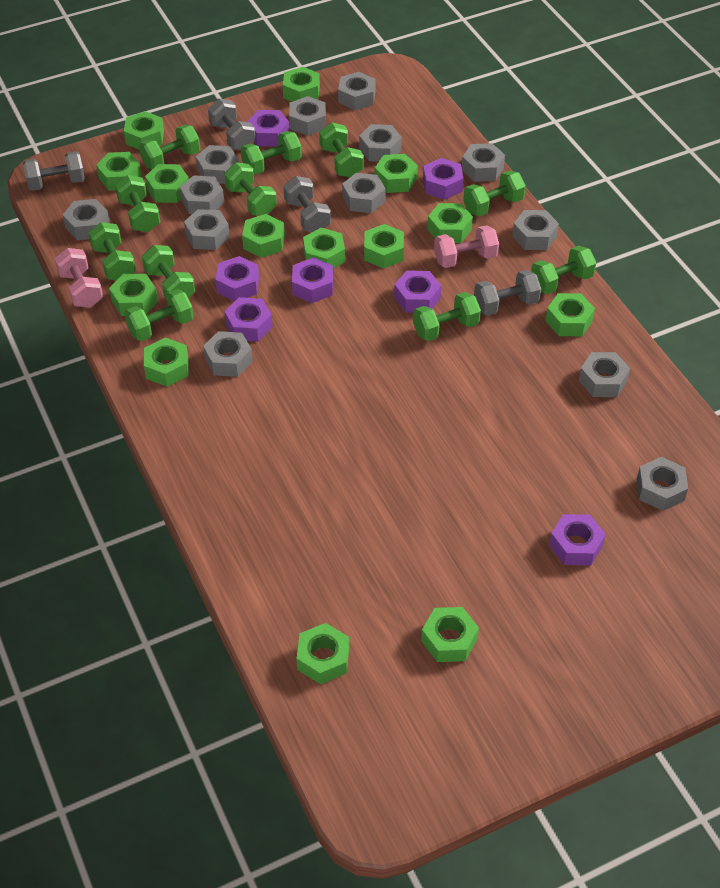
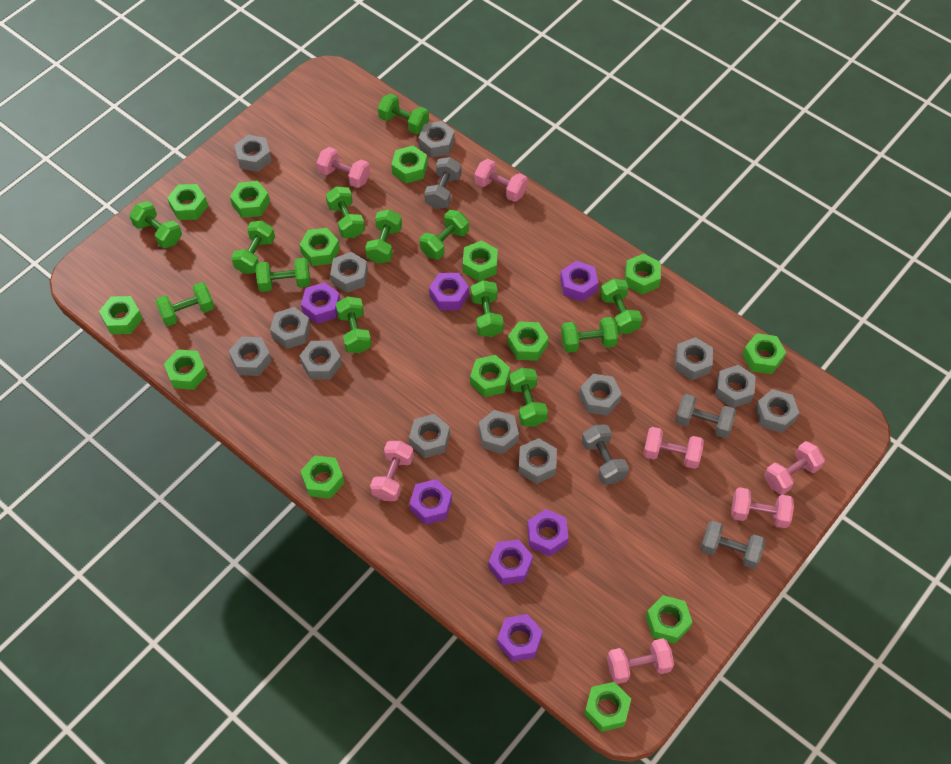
green dumbbell: [88,222,136,280] [115,175,160,232] [124,289,194,341] [139,125,200,169] [142,245,195,300] [224,163,277,216] [241,131,302,175] [319,123,364,177] [413,292,481,341] [463,171,526,217] [531,246,597,294] = 11 -> [130,201,182,249] [155,282,215,326] [231,221,275,274] [256,258,310,292] [326,186,365,238] [336,296,372,353] [365,209,402,264] [378,94,429,134] [420,210,469,259] [471,280,504,337] [509,368,548,427] [561,317,618,353] [600,279,642,334] = 13
pink dumbbell: [55,248,103,308] [434,225,499,268] = 2 -> [317,147,370,188] [370,441,414,501] [475,159,528,202] [607,638,674,684] [643,427,704,469] [731,487,794,528] [764,441,825,495] = 7

